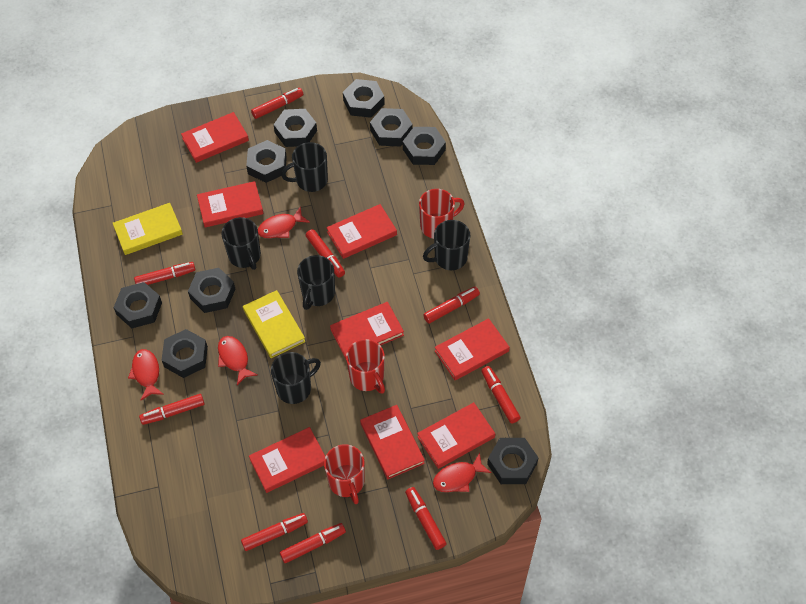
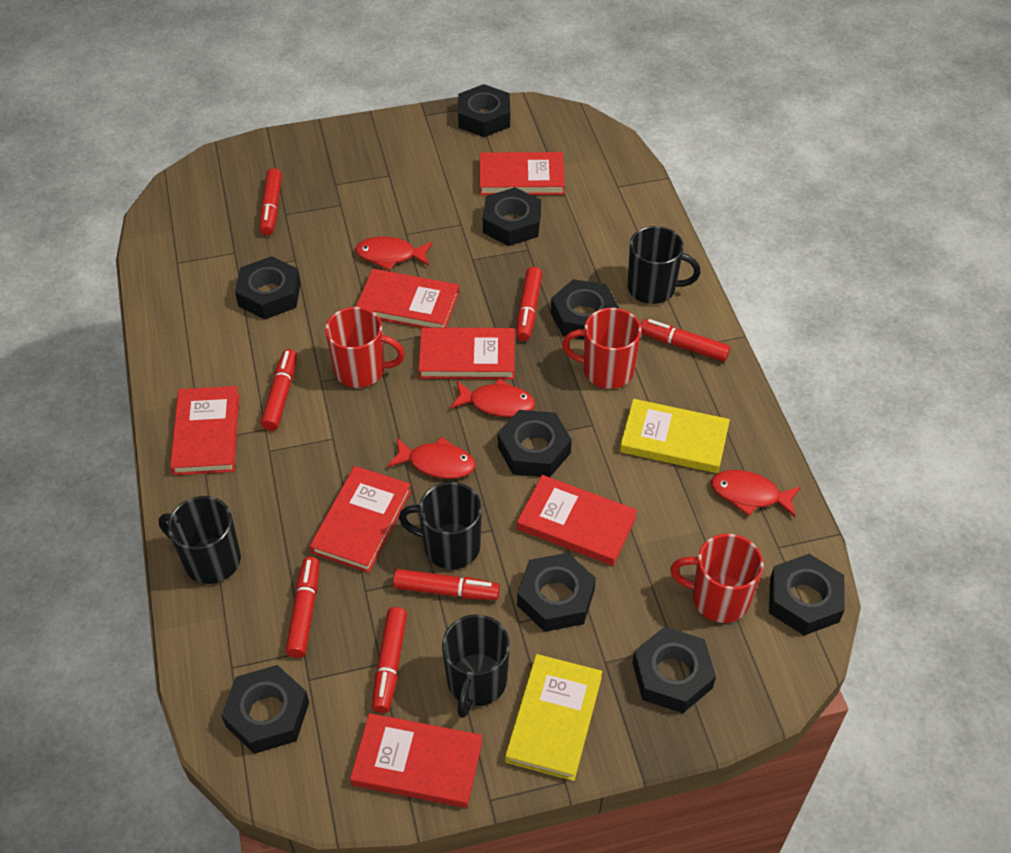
black mug: [221,217,261,270] [271,352,321,404] [281,142,328,192] [297,255,335,310] [423,220,470,270] = 5 -> [158,496,241,584] [399,482,482,569] [442,614,510,718] [627,226,701,304] = 4
red book: [181,112,249,163] [197,181,264,228] [249,427,326,493] [326,204,397,259] [330,302,404,359] [360,405,425,479] [417,402,495,469] [435,318,510,380] = 8 -> [170,386,240,475] [310,466,411,573] [350,713,482,808] [356,269,459,328] [418,327,515,380] [480,152,565,195] [517,475,637,566] = 7
red marker: [134,262,196,285] [139,394,205,425] [241,513,308,551] [251,88,304,119] [280,523,346,563] [306,229,345,277] [405,487,447,550] [423,287,480,324] [481,366,521,424] = 9 -> [260,168,282,235] [261,349,297,431] [285,557,320,658] [372,607,407,713] [393,569,500,600] [516,267,542,341] [641,319,730,362] = 7

